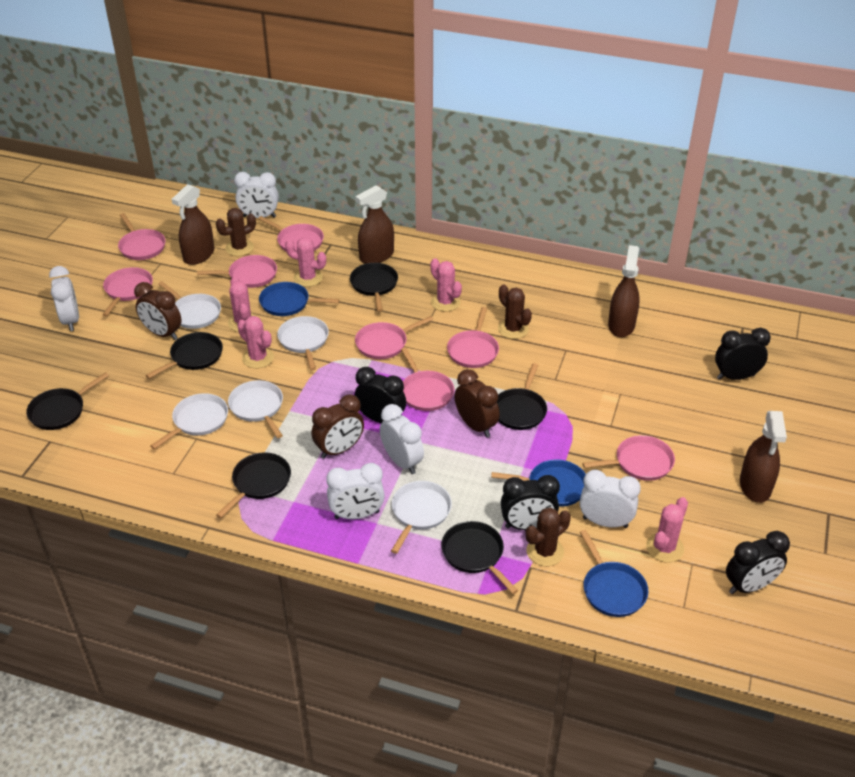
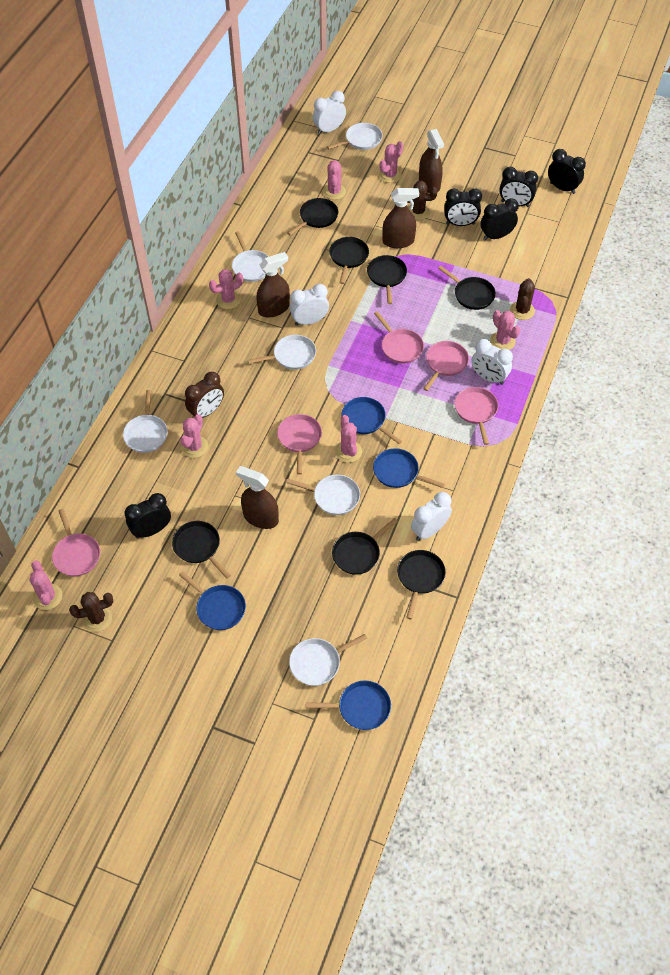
black clock: [355,367,406,423] [501,475,560,530] [715,328,771,380] [726,531,790,594] = 4 -> [125,493,171,539] [444,189,482,226] [481,198,519,240] [499,167,538,207] [548,149,586,194] = 5
black pan: [26,372,109,430] [146,332,223,379] [216,452,291,518] [350,263,398,312] [441,521,518,594] [497,363,547,430] = 6 -> [172,521,231,579] [287,198,338,235] [329,237,369,284] [332,518,398,575] [367,255,407,304] [397,550,446,619] [438,266,496,310] = 7
blue pan: [259,282,339,316] [491,460,586,507] [580,530,648,617] = 3 -> [179,571,246,630] [306,680,391,730] [342,397,402,444] [373,448,445,488] = 4
brown clock: [134,282,182,340] [311,395,364,459] [454,369,499,437] = 3 -> [185,372,224,418] = 1
pink cactus: [228,276,257,332] [237,316,274,368] [285,237,326,287] [430,258,462,312] [646,497,688,563] = 5 -> [29,560,63,610] [180,414,208,458] [209,269,243,309] [323,160,346,200] [335,415,362,463] [379,141,403,183] [490,310,520,350] = 7
pink pan: [102,267,153,316] [118,213,166,260] [197,255,277,288] [258,216,324,251] [355,316,433,359] [401,348,454,411] [447,307,499,368] [582,435,675,481] = 8 -> [52,509,100,576] [277,414,322,475] [374,311,424,363] [423,341,469,391] [454,387,498,445] = 5
white clock: [49,266,79,331] [234,172,279,218] [326,463,385,519] [380,404,424,474] [580,470,641,528] = 5 -> [290,284,329,326] [313,91,346,135] [411,492,452,541] [471,339,513,385] = 4
white pan: [151,393,228,449] [158,281,221,329] [228,380,283,438] [277,316,329,370] [391,481,452,554] = 5 -> [123,390,168,453] [232,231,269,282] [248,335,316,370] [286,475,360,515] [289,634,367,686] [327,123,382,150] = 6

